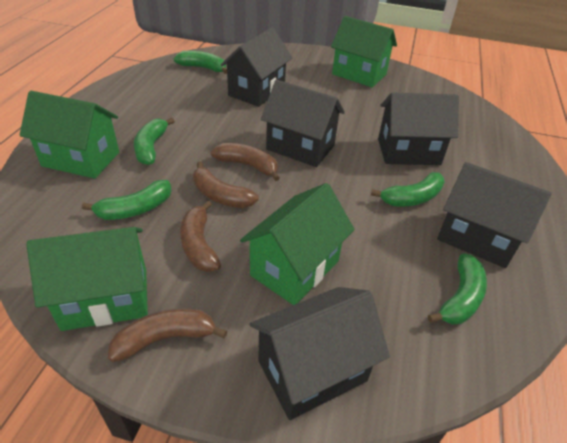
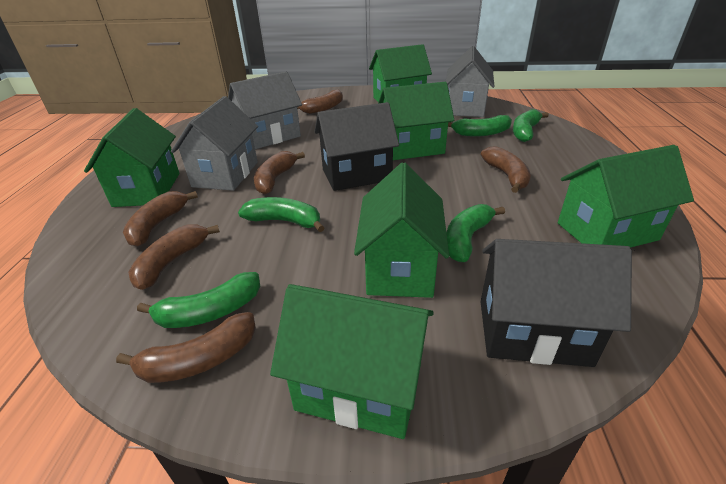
black house: [221,27,292,107] [250,287,390,420] [261,80,345,167] [378,92,459,165] [437,162,552,268] = 5 -> [314,102,399,191] [481,239,632,367] = 2
brown banana: [108,309,227,362] [180,200,221,272] [193,162,259,208] [211,143,280,181] = 4 -> [116,312,256,383] [123,191,198,247] [128,224,220,290] [254,151,305,195] [297,89,343,114] [481,146,531,193] = 6
green house: [20,91,119,179] [26,227,148,331] [240,183,355,305] [331,16,397,87] = 4 -> [84,108,179,207] [270,284,434,439] [354,163,449,298] [369,44,432,102] [378,82,454,160] [558,145,694,248] = 6
grey house: none = 0 -> [171,96,258,191] [228,71,302,149] [445,46,495,117] = 3

